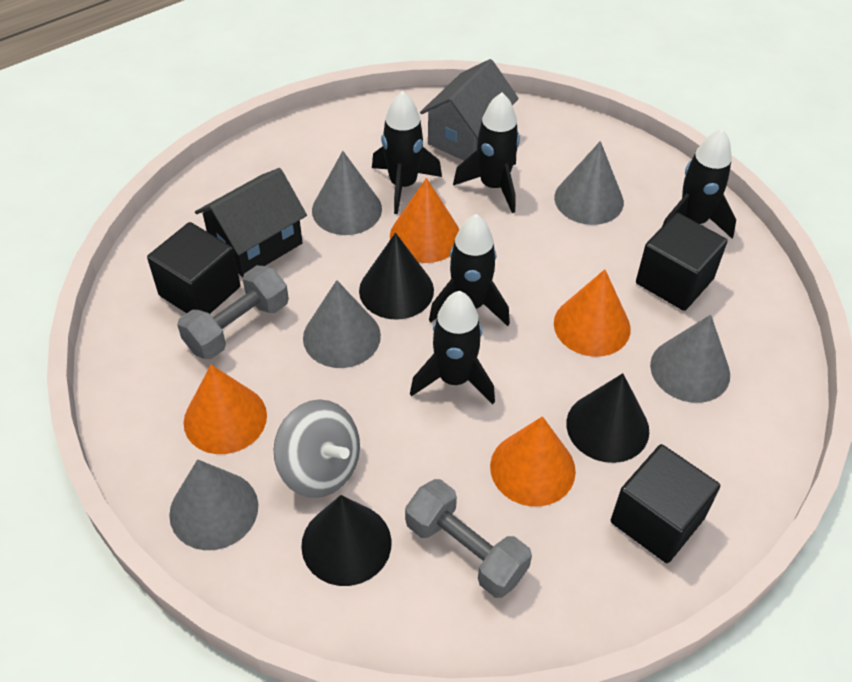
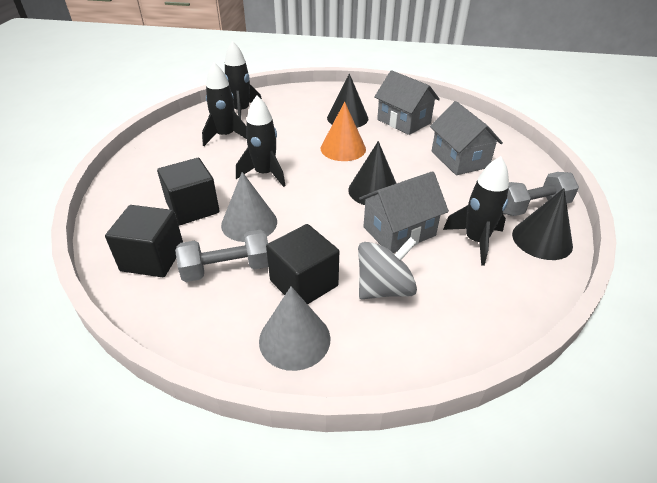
black house: [195,168,307,277] = 1 -> none = 0
black rocket: [372,91,442,214] [410,291,495,404] [429,214,510,326] [453,93,520,213] [662,129,736,238] = 5 -> [202,62,247,146] [225,41,262,119] [236,95,285,187] [443,156,509,266] = 4
grey cone: [169,459,258,550] [303,280,381,368] [312,151,382,235] [554,141,624,225] [650,314,730,403] = 5 -> [221,172,277,242] [259,286,331,371] = 2
grey house: [420,59,519,161] = 1 -> [359,171,449,253] [374,70,440,135] [430,101,503,175] = 3
orange cone: [184,365,267,454] [390,178,460,263] [490,416,576,506] [554,269,631,357] = 4 -> [321,102,366,161] = 1

